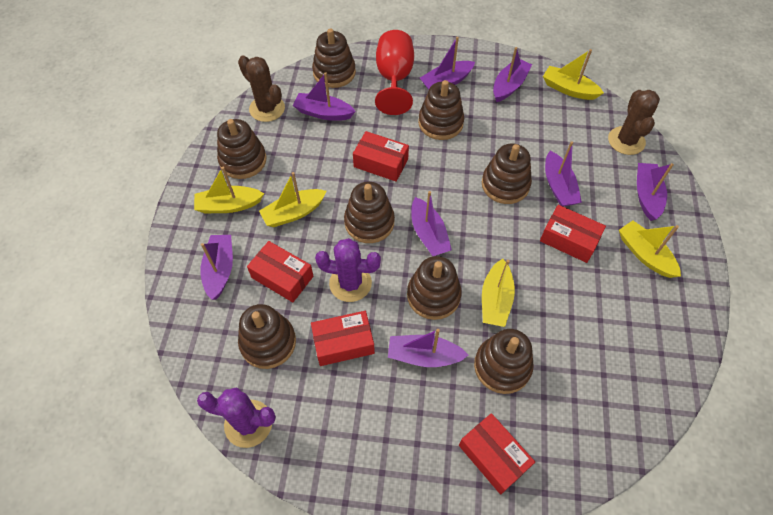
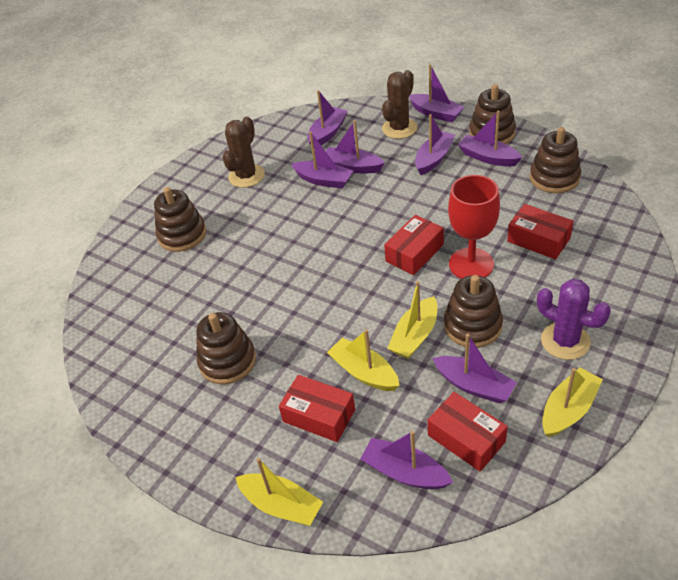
brown stacking toy: [217,119,266,179] [238,304,296,369] [312,28,356,88] [344,182,395,243] [407,256,462,320] [418,80,464,140] [474,329,534,394] [482,143,532,204] = 8 -> [154,187,206,252] [196,312,256,384] [444,275,503,348] [469,84,516,144] [530,127,581,193] = 5
purple cactus: [197,388,276,448] [315,238,381,302] = 2 -> [537,279,611,360] = 1
red box: [247,241,313,302] [311,311,375,366] [353,131,409,182] [459,413,535,494] [540,205,606,263] = 5 -> [279,375,355,442] [384,215,444,275] [428,392,508,472] [507,204,573,260] = 4
yellow boat: [194,166,264,213] [259,172,327,227] [482,259,515,327] [543,49,604,100] [619,220,681,278] = 5 -> [235,458,323,526] [327,329,400,391] [387,281,438,359] [542,367,603,437] = 4

